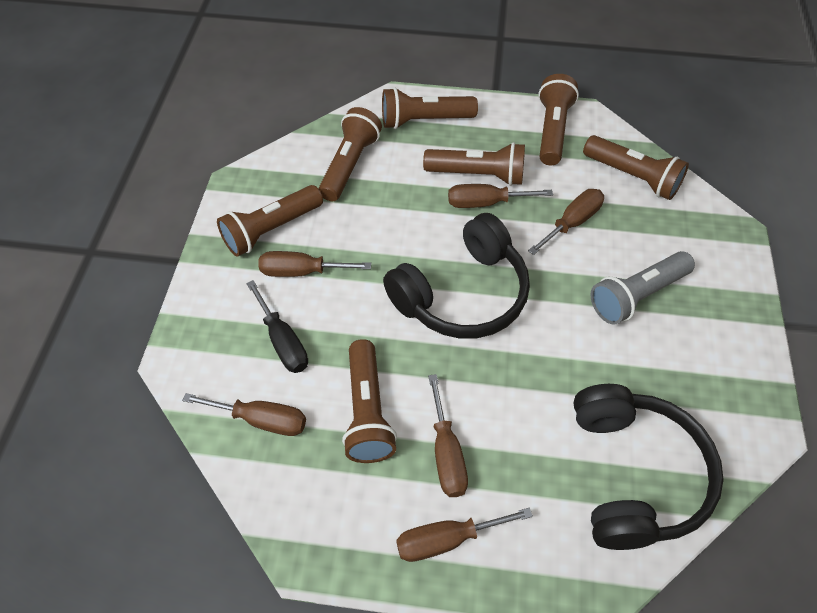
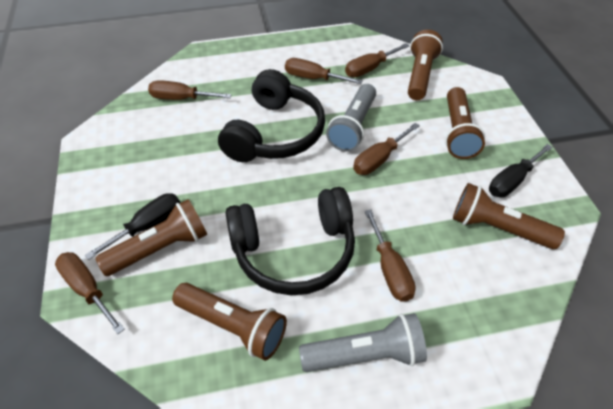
black screwdriver: [246,280,308,373] = 1 -> [85,193,180,260] [489,144,553,197] = 2
brown flashlight: [217,185,323,257] [318,107,382,201] [342,339,397,463] [382,87,478,129] [423,142,525,186] [538,74,579,165] [583,135,689,200] = 7 -> [96,199,207,276] [172,283,287,361] [408,30,443,100] [445,87,485,159] [453,183,565,249] = 5
grey flashlight: [590,251,695,325] = 1 -> [299,313,427,372] [326,84,376,152] = 2

